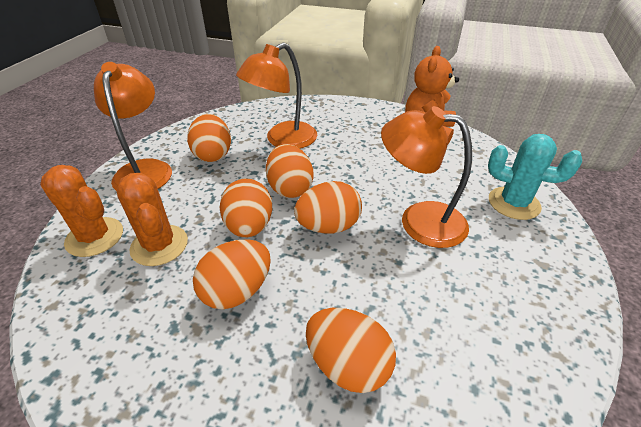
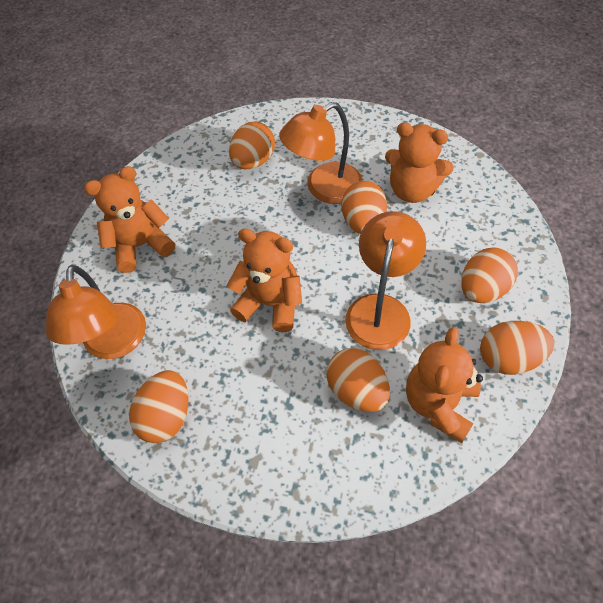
orange cactus: [40,165,123,257] [117,173,188,266] = 2 -> none = 0
orange teddy bear: [405,46,459,145] = 1 -> [84,166,175,273] [227,229,302,332] [385,122,454,203] [406,327,483,443] = 4
turquoise cactus: [488,134,582,220] = 1 -> none = 0

